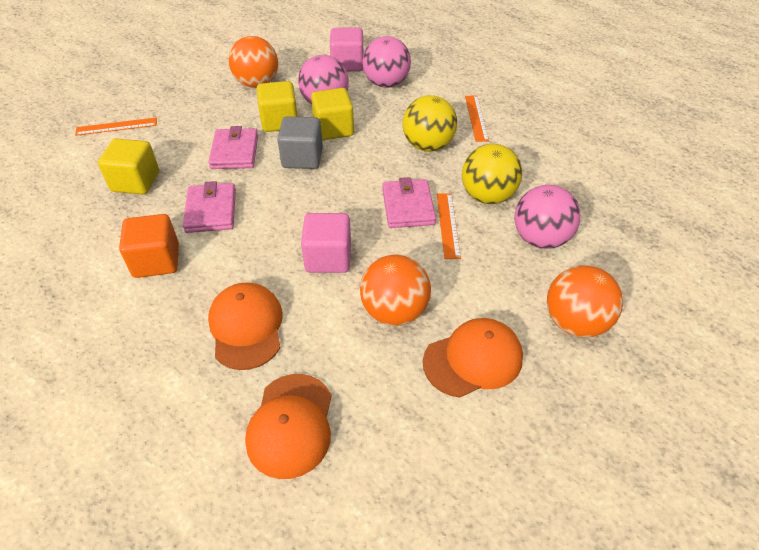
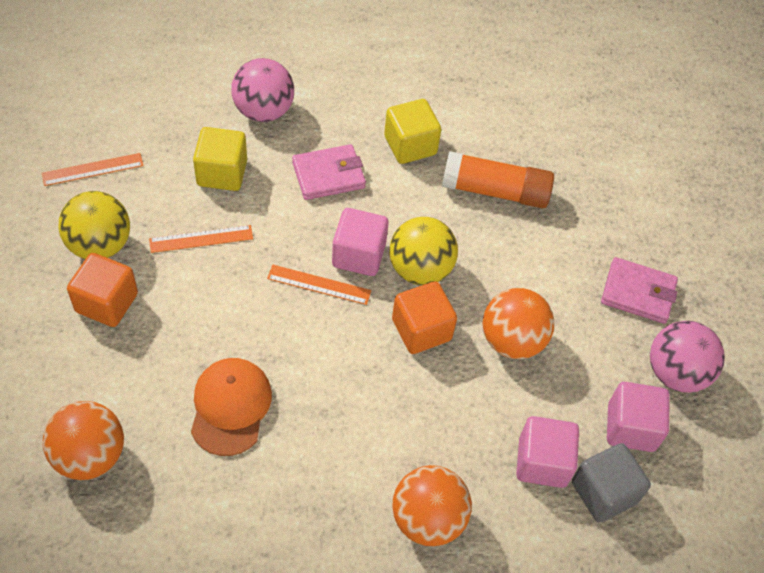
orange cap: [208,283,283,370] [245,374,332,479] [423,318,523,398] = 3 -> [191,358,272,456] = 1
orange cube: [119,214,179,278] = 1 -> [67,253,138,327] [392,281,457,354] = 2
orange glue stick: none = 0 -> [442,151,554,209] = 1
pink ball: [298,55,349,104] [362,36,411,88] [514,185,581,249] = 3 -> [231,58,294,122] [650,321,725,393] = 2
pink cube: [301,213,351,273] [330,27,364,72] = 2 -> [332,208,389,276] [516,416,579,488] [607,382,669,452] = 3
pink wallet: [183,181,236,233] [208,126,258,169] [382,177,436,228] = 3 -> [292,144,366,200] [601,257,678,324] = 2
yellow cube: [98,139,159,195] [257,81,298,132] [311,88,354,140] = 3 -> [193,127,247,191] [384,99,441,164] = 2

